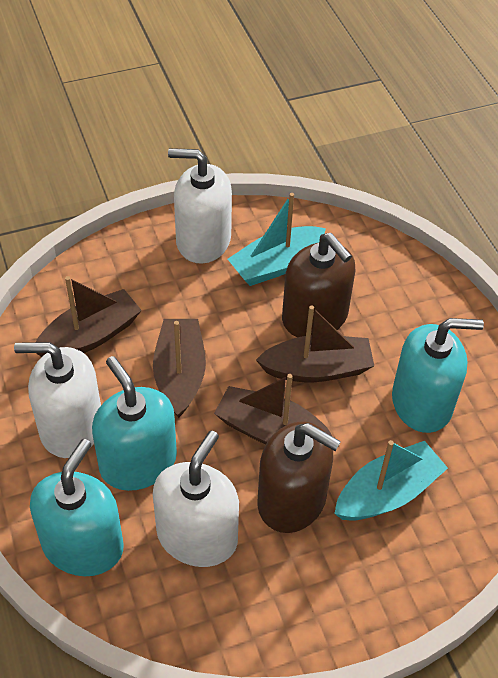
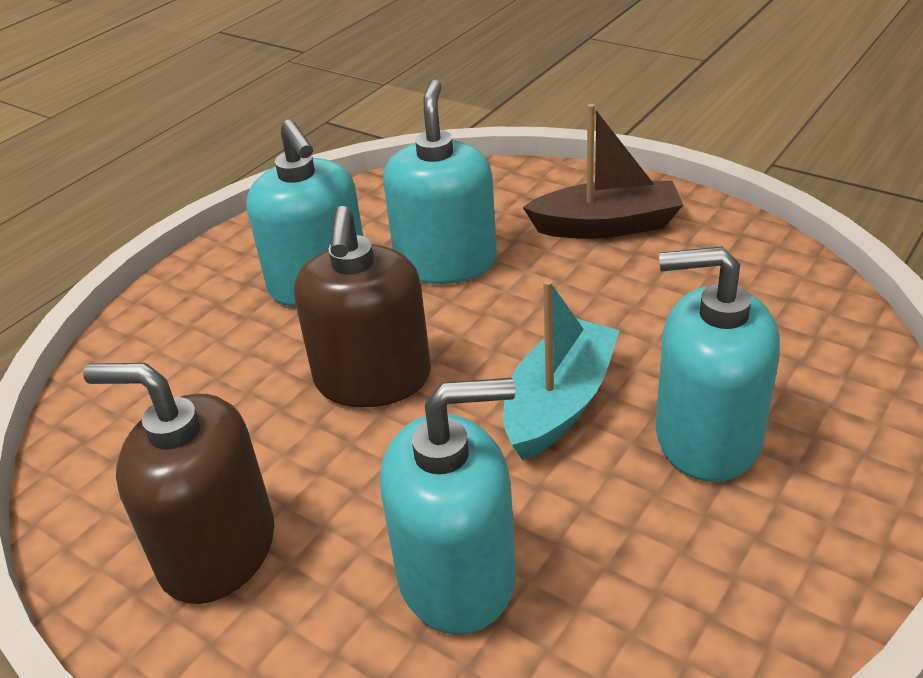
brown boat: [36,276,142,357] [153,319,206,418] [214,374,332,444] [256,305,374,382] = 4 -> [523,104,683,239] = 1
turquoise boat: [228,193,326,286] [334,440,448,521] = 2 -> [503,280,620,460] = 1
turquoise soap dispenser: [30,439,124,576] [92,356,177,491] [392,318,484,433] = 3 -> [246,120,363,307] [380,378,516,635] [383,80,497,284] [655,246,780,482] = 4
white soap dispenser: [14,342,101,458] [153,431,239,567] [168,148,232,264] = 3 -> none = 0

